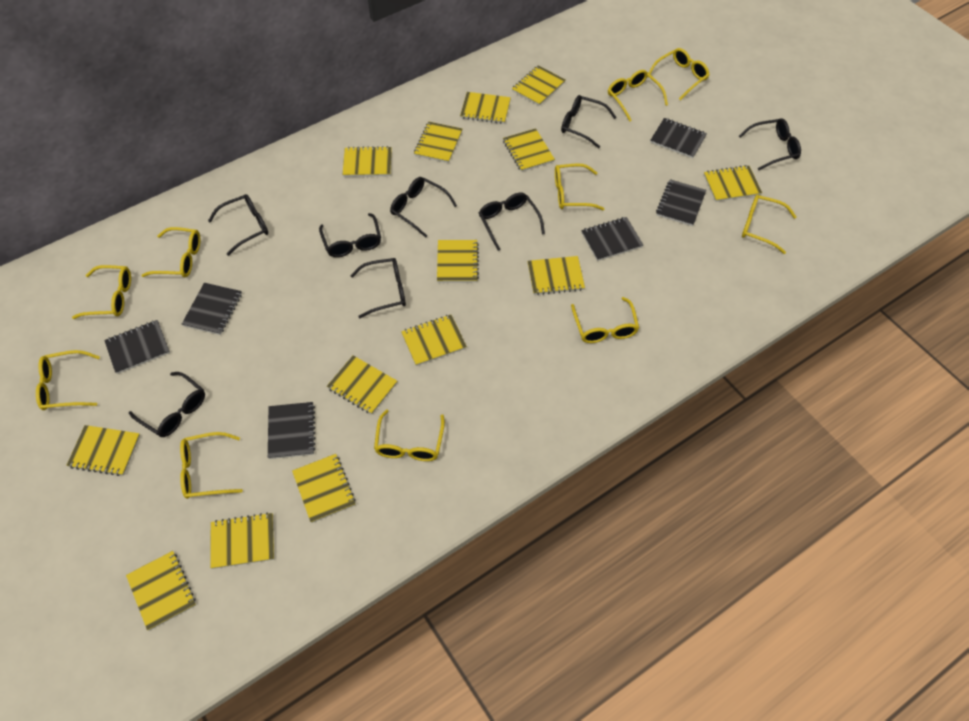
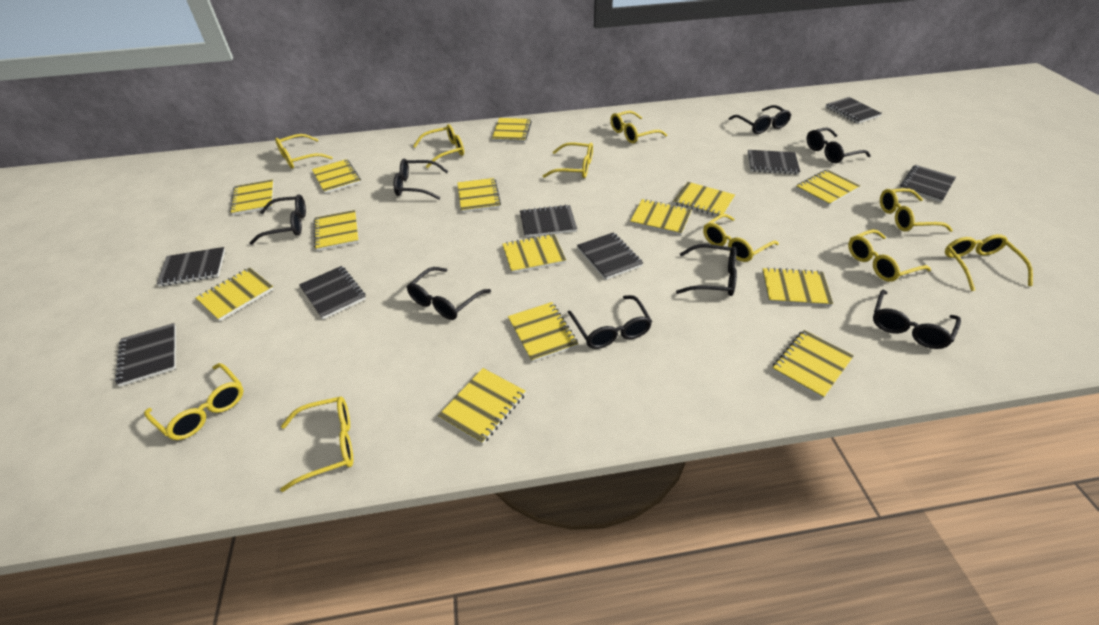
black notebook: [104,320,170,374] [182,283,242,335] [268,402,316,459] [581,217,643,261] [650,118,707,158] [656,179,706,226] = 6 -> [115,323,176,387] [157,247,225,287] [299,266,366,319] [520,204,577,237] [577,232,643,280] [748,150,800,175] [826,97,882,124] [900,165,956,202] = 8

